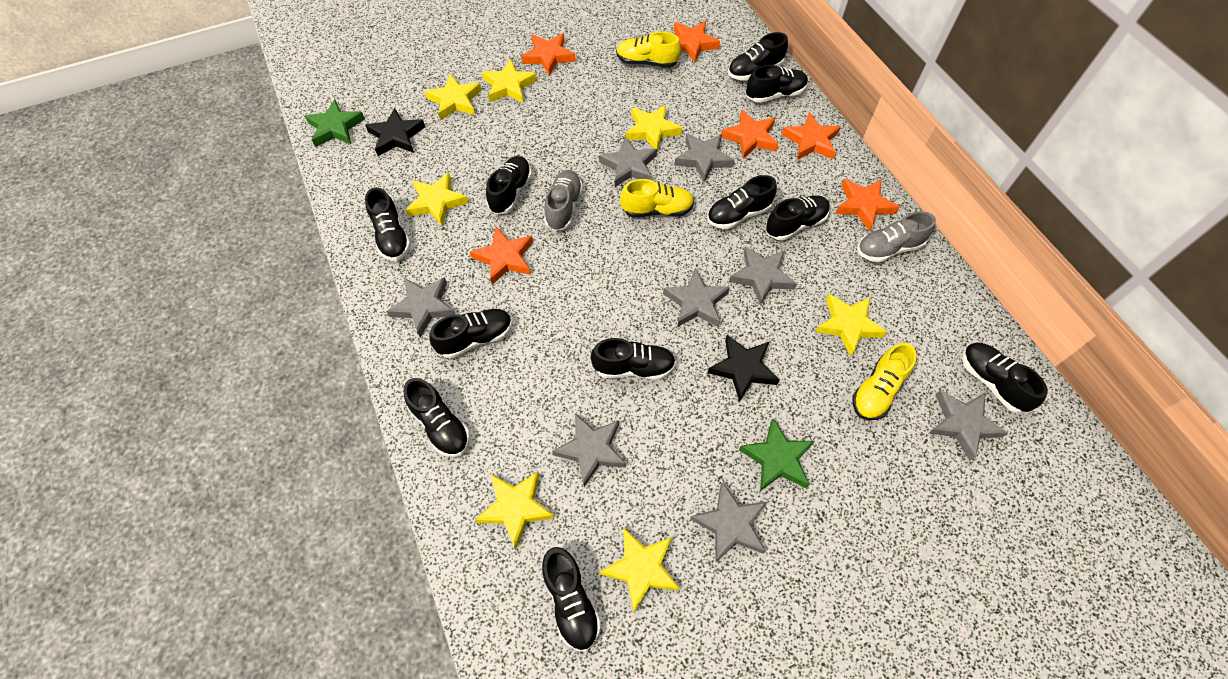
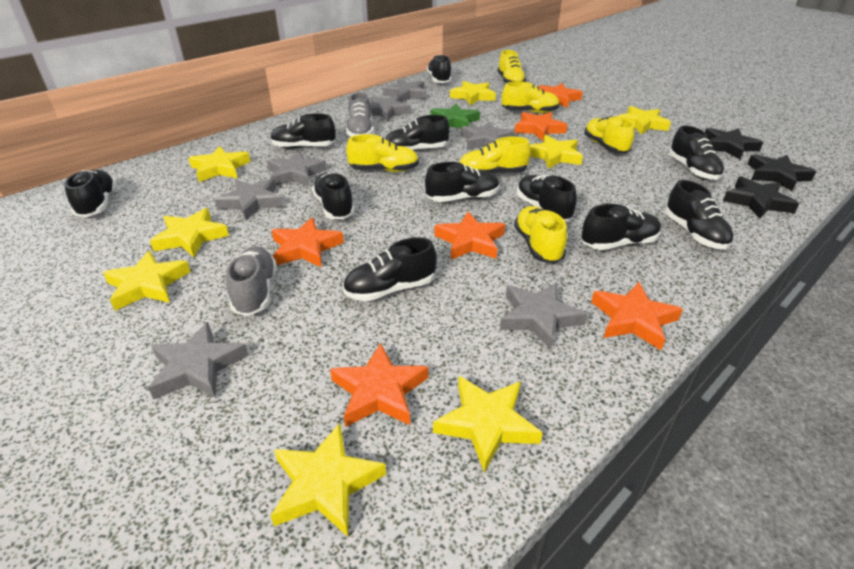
black star: [365,108,425,156] [708,335,780,402] = 2 -> [705,128,763,159] [723,176,799,219] [747,154,817,191] = 3
green star: [305,100,365,147] [739,418,814,491] = 2 -> [431,104,480,129] = 1
grey star: [386,277,456,337] [552,413,626,487] [599,137,657,187] [663,268,730,327] [675,133,735,182] [690,482,767,562] [729,246,797,306] [928,390,1008,461] = 8 -> [148,322,248,399] [214,178,283,220] [267,151,327,187] [370,95,411,122] [383,79,426,102] [461,121,514,150] [500,283,587,350] = 7
yellow shoe: [616,31,681,68] [620,179,694,217] [852,343,917,420] = 3 -> [346,134,419,172] [459,137,531,174] [498,50,526,83] [502,81,560,113] [514,206,567,263] [584,116,634,154] = 6
yellow star: [406,173,469,227] [425,74,482,120] [475,471,554,549] [482,59,537,103] [599,528,680,612] [625,105,683,151] [815,294,887,356] = 7 -> [103,251,191,311] [150,208,229,257] [188,146,251,182] [270,423,386,537] [433,376,543,473] [450,81,496,105] [530,135,583,169] [617,106,671,135] = 8

